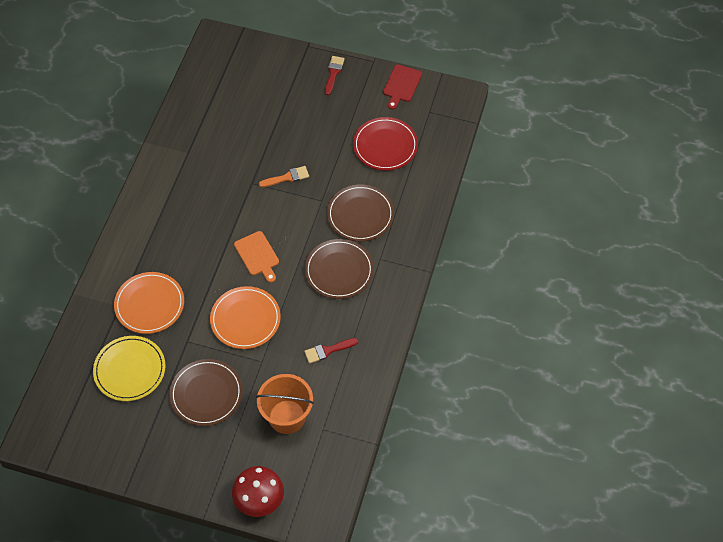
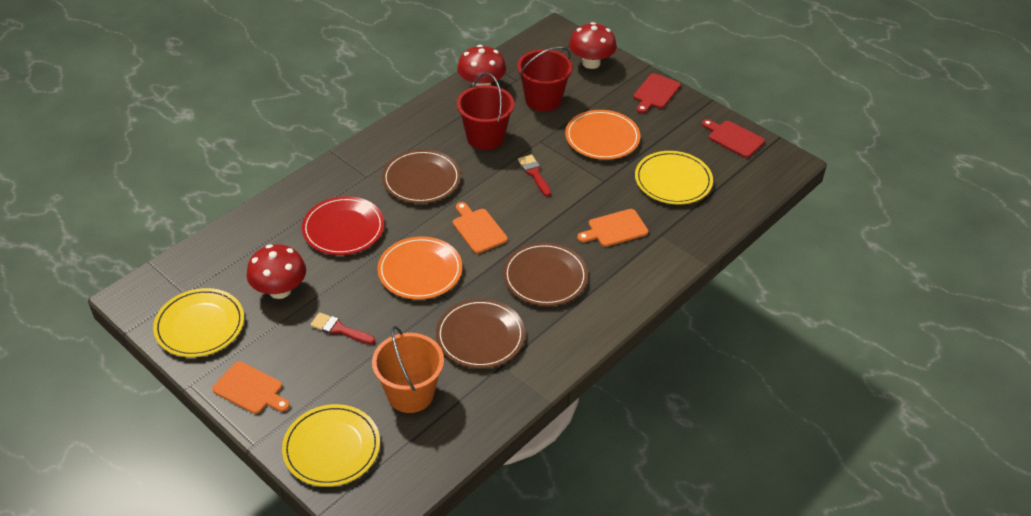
orange brush: [259,166,309,187] = 1 -> none = 0
orange cutting board: [234,231,279,283] = 1 -> [212,361,290,414] [453,202,508,253] [577,209,648,247] = 3
red bucket: none = 0 -> [457,73,514,150] [517,47,573,112] = 2
red cutting board: [383,65,422,110] = 1 -> [633,73,681,113] [702,119,765,158] = 2
red mushroom: [232,466,284,517] = 1 -> [246,244,306,299] [457,45,506,87] [569,22,617,69] = 3
yellow plate: [93,336,166,401] = 1 -> [153,288,244,357] [282,404,380,487] [635,151,713,204] = 3

